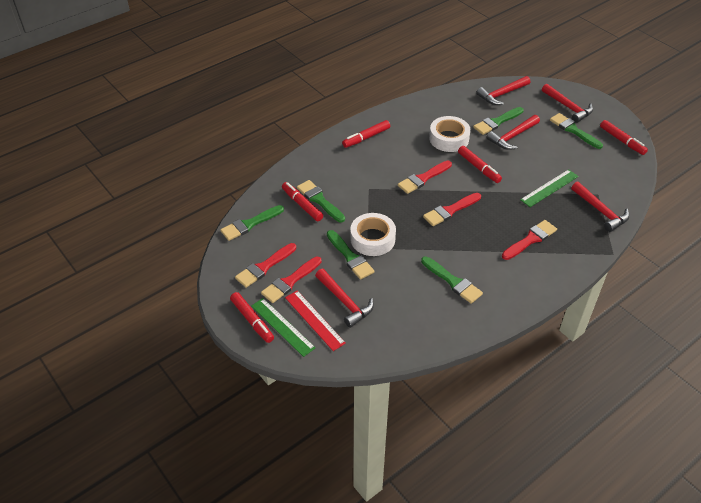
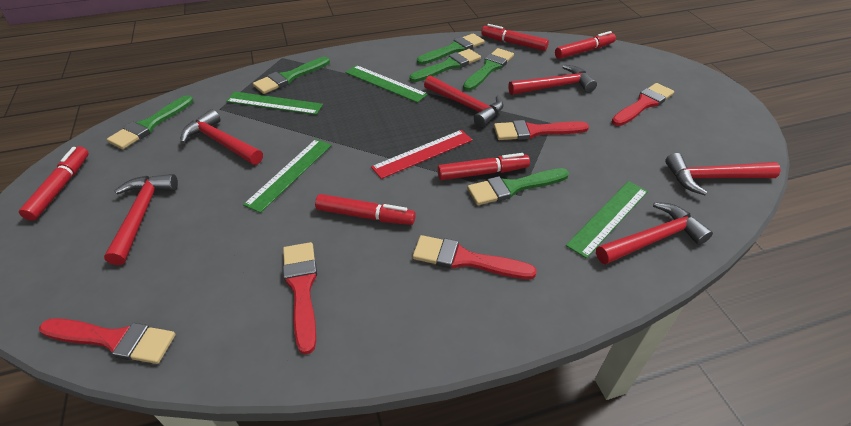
green ruler: [251,298,316,357] [520,169,578,207] = 2 -> [226,91,323,115] [243,139,332,213] [345,65,428,103] [566,181,648,259] = 4
red hammer: [315,269,374,328] [476,76,530,105] [487,115,540,150] [542,84,593,123] [571,181,630,232] = 5 -> [104,174,178,265] [181,109,263,165] [424,76,504,127] [508,65,597,95] [596,202,713,265] [665,153,781,195] = 6
white tape: [350,213,396,256] [429,116,471,152] = 2 -> none = 0

